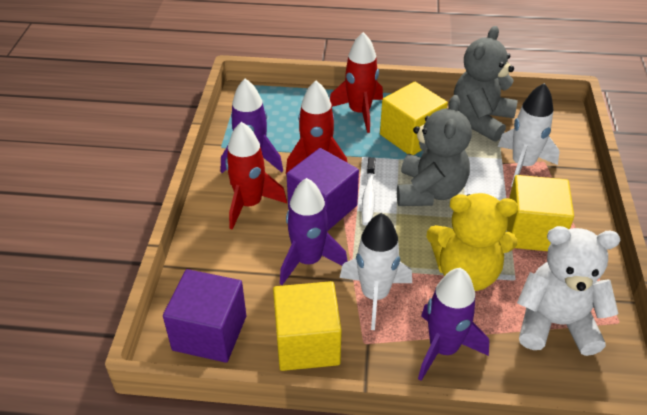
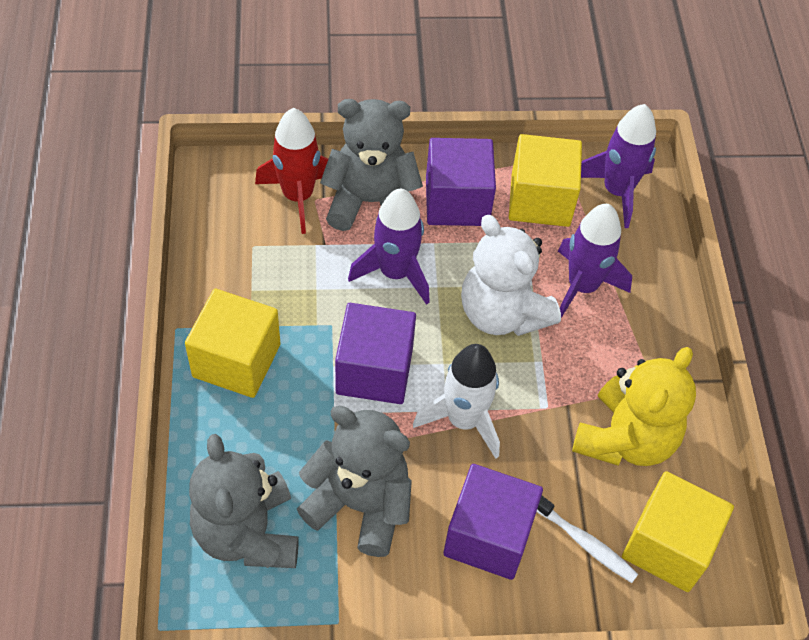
grey teddy bear: [397,95,472,206] [454,26,518,142] = 2 -> [189,434,299,568] [297,406,412,557] [320,99,423,231] = 3
purple cube: [163,269,246,363] [286,148,359,231] = 2 -> [335,303,416,404] [426,138,496,226] [443,464,543,580] = 3
red rocket: [225,122,287,230] [286,81,347,174] [330,32,383,133] = 3 -> [255,108,328,234] = 1
white rocket: [340,213,412,330] [498,83,560,187] = 2 -> [413,344,500,459] = 1

